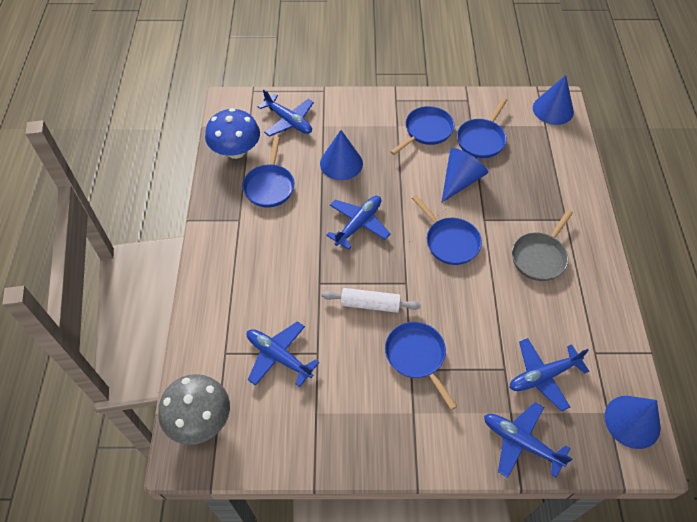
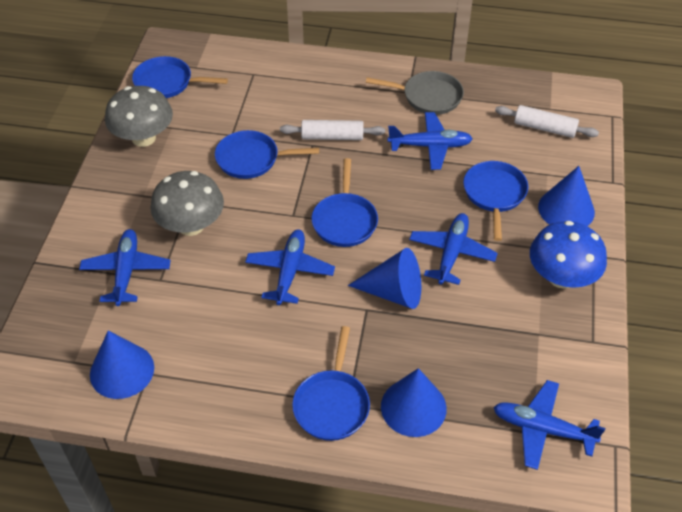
grey mushroom: [158,374,230,445] = 1 -> [105,86,173,147] [150,171,224,236] = 2
white rolling pin: [321,288,421,313] = 1 -> [280,120,385,140] [495,105,599,138] = 2

